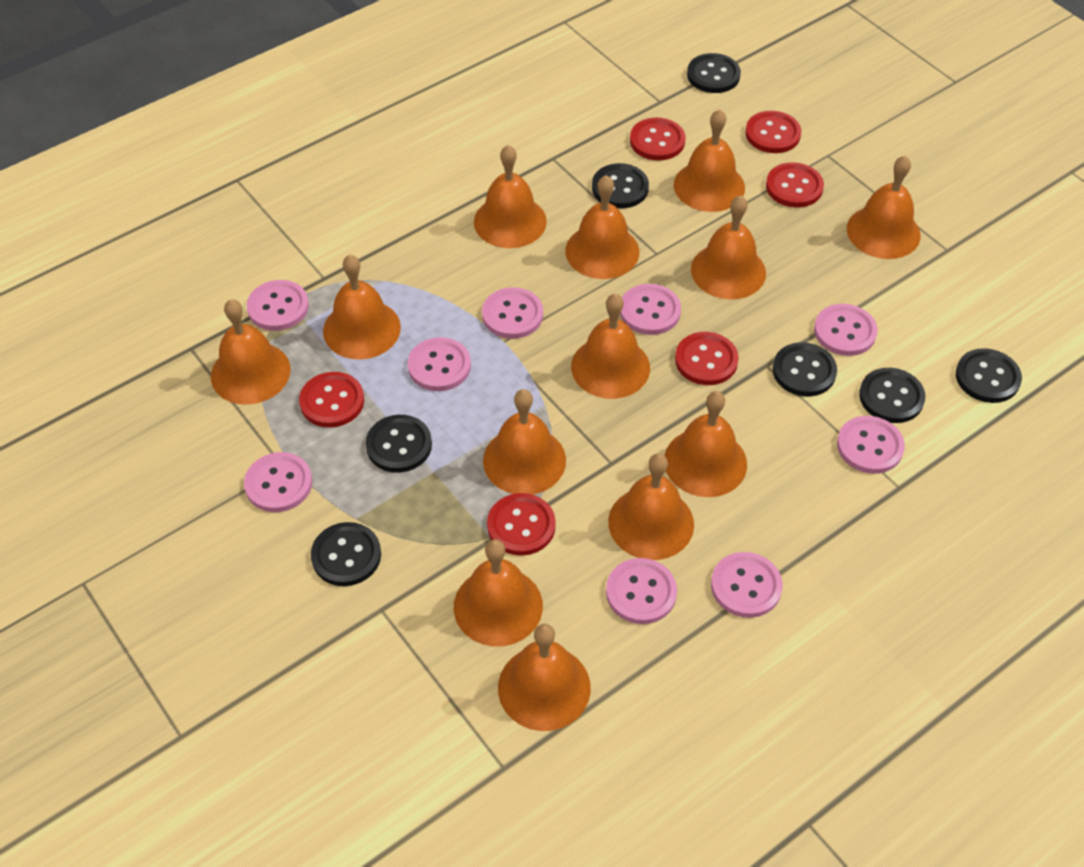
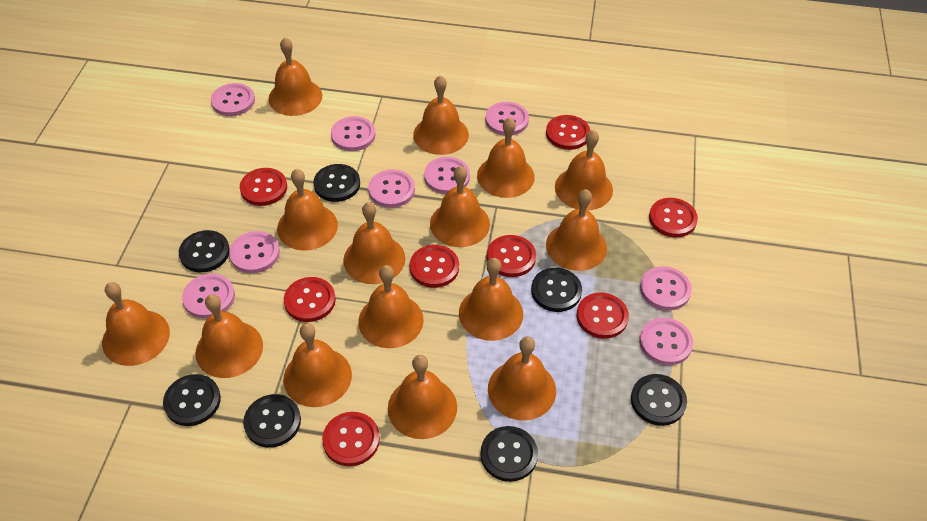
orange bell: [211,299,291,405] [323,255,401,359] [454,539,543,646] [474,145,547,248] [483,389,566,495] [498,624,591,731] [565,175,639,279] [571,294,650,399] [608,454,694,560] [664,391,747,497] [674,109,745,212] [691,195,766,299] [847,156,921,259] = 13 -> [102,282,170,366] [195,294,263,378] [268,38,322,116] [277,169,338,251] [283,323,352,407] [343,202,405,284] [358,265,424,348] [388,355,457,439] [413,75,469,155] [430,166,490,247] [459,258,523,341] [477,117,534,198] [488,336,556,421] [546,189,607,271] [555,130,613,210] = 15
red button: [299,372,364,428] [487,493,556,556] [630,118,685,160] [675,332,739,385] [745,111,801,153] [766,162,824,208] = 6 -> [240,168,287,206] [284,277,336,322] [322,412,380,466] [410,245,459,288] [487,235,536,277] [546,115,590,150] [576,292,629,339] [649,198,698,238] = 8

